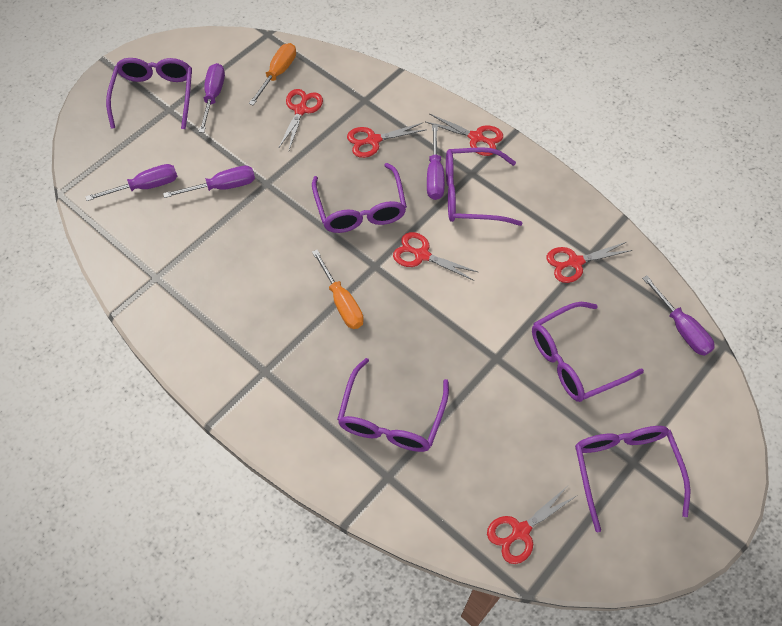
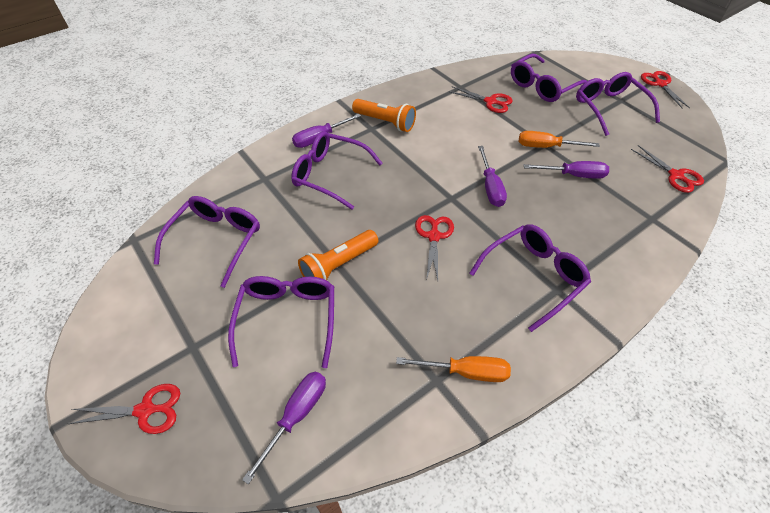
orange flashlight: none = 0 -> [298,230,378,280] [352,99,416,132] = 2
purple screwdriver: [85,164,177,201] [163,166,255,198] [199,63,225,133] [427,125,445,200] [642,275,715,356] = 5 -> [242,372,326,485] [292,113,361,148] [478,146,507,207] [524,161,609,179] = 4
red scissors: [278,89,323,150] [347,122,427,158] [393,232,478,281] [426,114,503,156] [487,487,578,564] [547,242,632,283] = 6 -> [69,384,180,434] [415,215,454,281] [448,86,513,113] [631,145,704,193] [641,71,690,108] = 5

